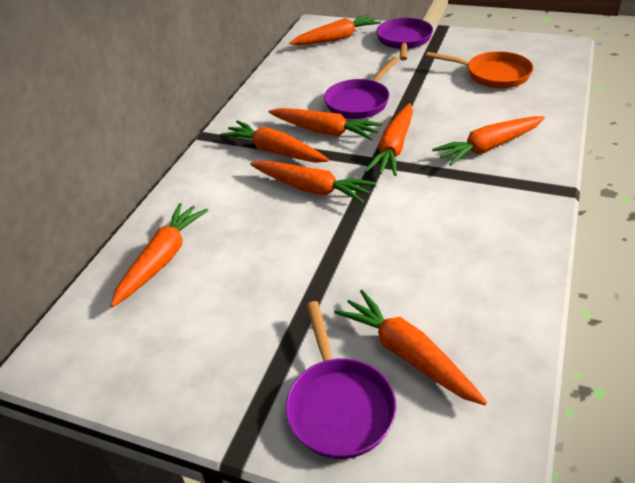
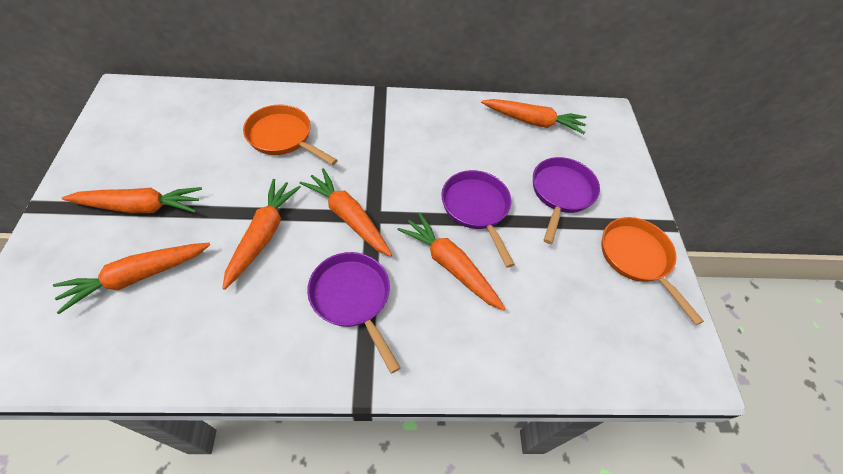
orange carrot: [110,203,208,307] [220,120,329,163] [250,161,375,203] [269,108,382,140] [289,14,381,45] [334,290,487,405] [365,103,413,176] [432,116,545,166] = 8 -> [53,243,210,314] [62,187,202,213] [222,179,301,290] [299,168,392,257] [397,212,506,311] [481,99,586,134] = 6
orange pan: [426,51,533,88] = 1 -> [243,105,338,165] [601,217,704,325] = 2

